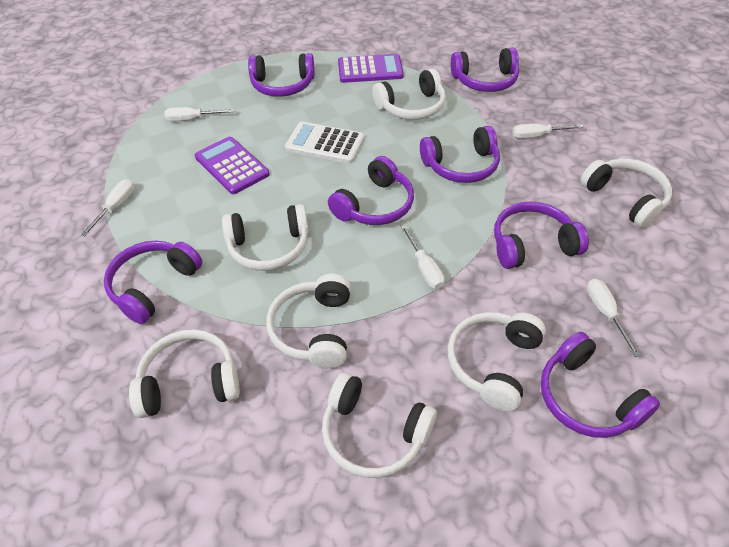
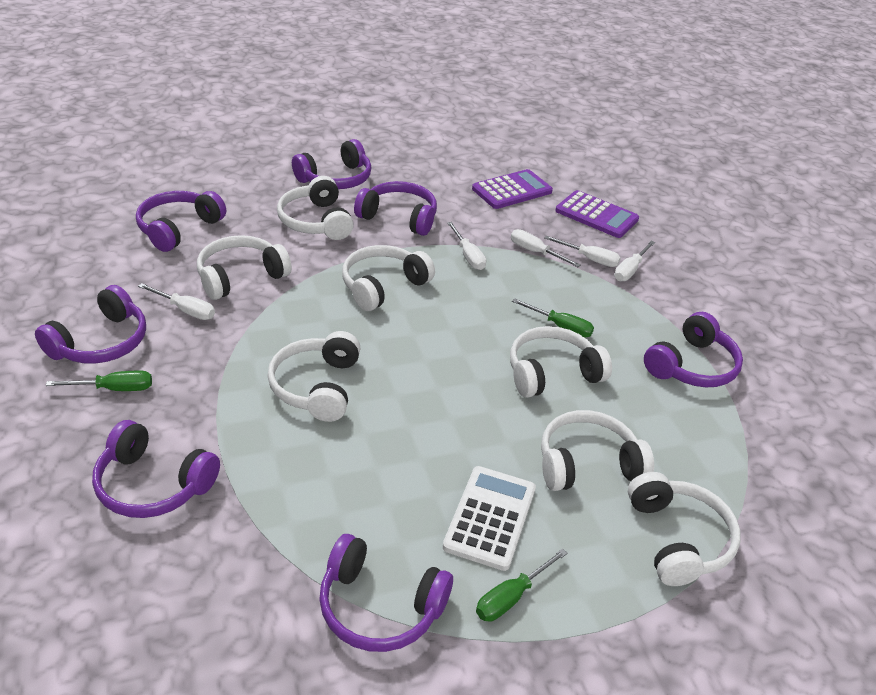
green screwdriver: none = 0 -> [46,371,152,391] [476,548,568,622] [512,298,594,338] = 3

